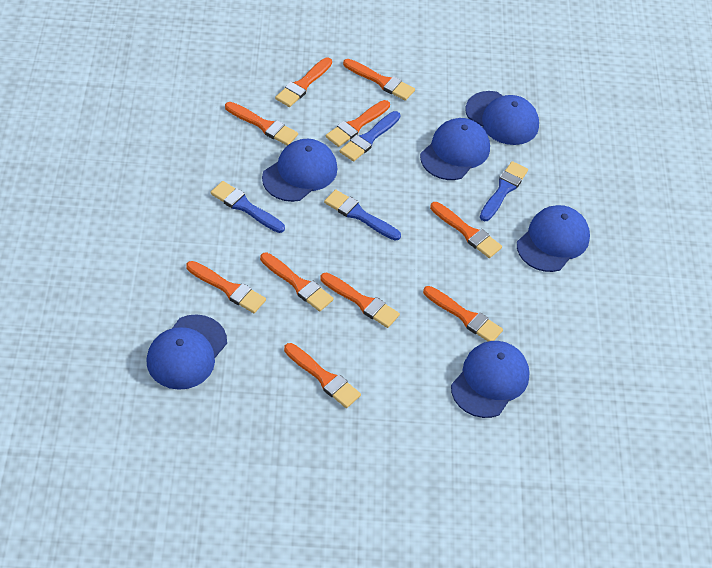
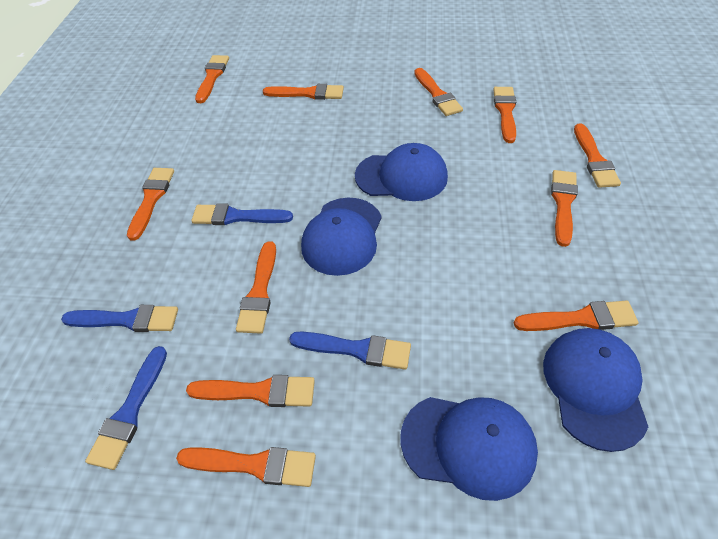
blue cap: [146,314,227,390] [262,139,337,202] [420,118,490,180] [451,341,530,418] [465,91,539,145] [517,205,590,272] = 6 -> [301,197,382,276] [355,143,448,201] [400,397,538,501] [543,328,648,452] = 4
orange brush: [186,261,266,313] [225,102,298,146] [260,253,334,311] [275,58,332,107] [284,343,361,408] [320,272,400,328] [326,100,390,147] [343,59,415,101] [423,286,503,341] [430,202,502,258] = 10 -> [127,168,174,241] [176,447,316,487] [186,375,315,407] [195,55,229,103] [236,241,276,334] [263,84,344,100] [414,68,463,116] [493,87,516,143] [514,300,638,331] [551,170,578,247] [574,123,621,188] = 11

